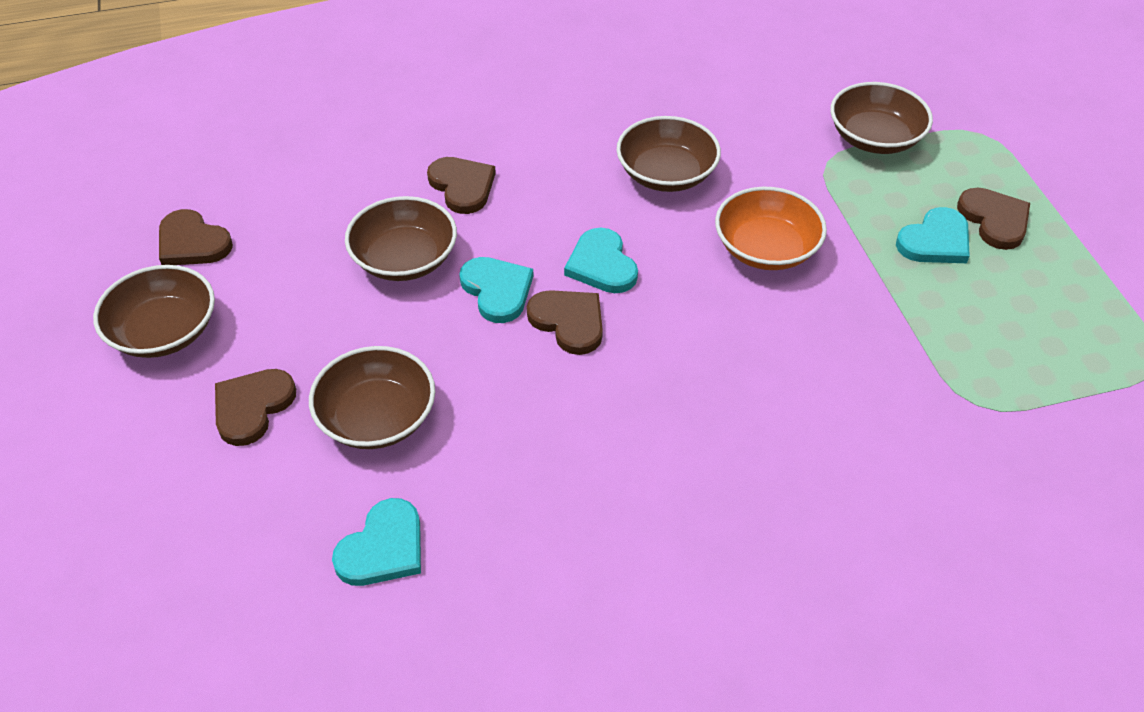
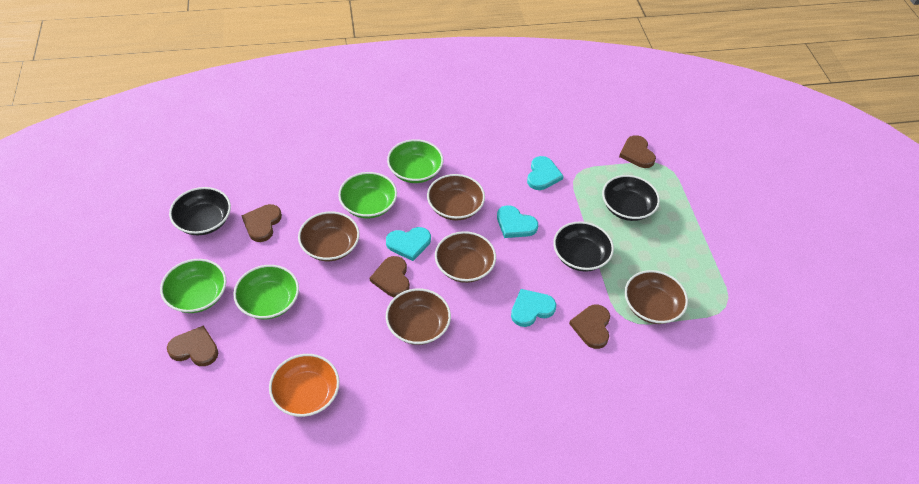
black bowl: none = 0 -> [169,187,231,235] [553,221,614,272] [602,175,660,221] = 3
green bowl: none = 0 -> [160,259,227,313] [233,265,299,319] [338,172,397,218] [387,139,443,183] = 4

